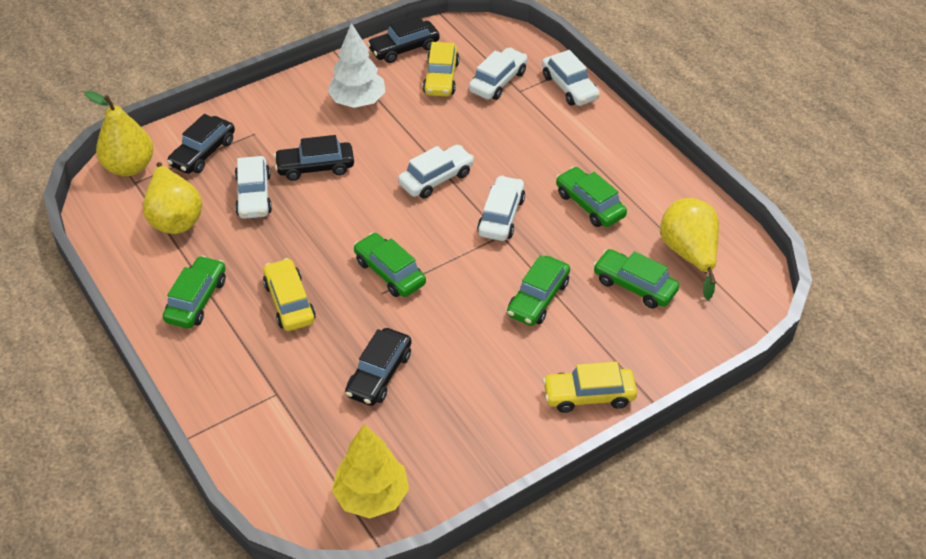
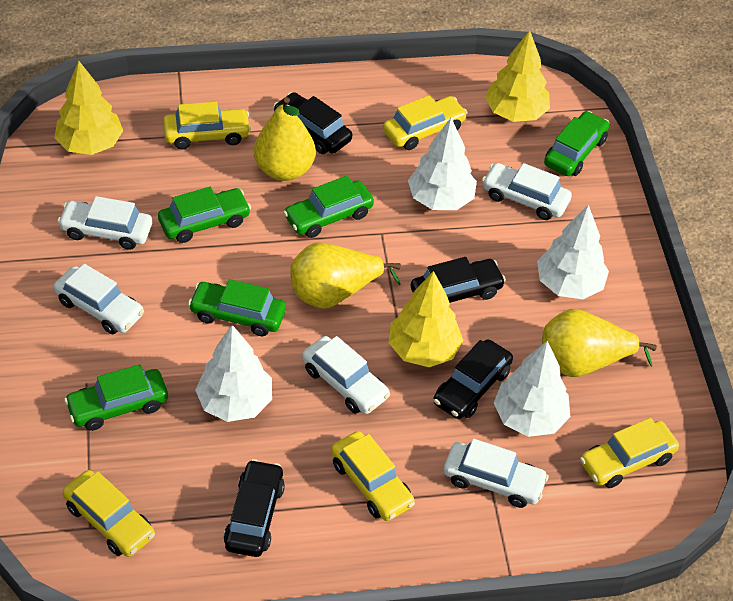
white tree: [327,23,386,108] = 1 -> [195,325,272,422] [408,118,477,210] [494,341,570,437] [537,205,609,299] = 4
yellow car: [263,258,316,331] [423,42,459,96] [543,362,637,413] = 3 -> [62,470,155,557] [163,102,251,149] [331,431,415,521] [383,95,468,150] [580,418,679,488] = 5
yellow tree: [332,424,409,518] = 1 -> [55,61,123,155] [389,271,463,367] [485,30,550,122] = 3

